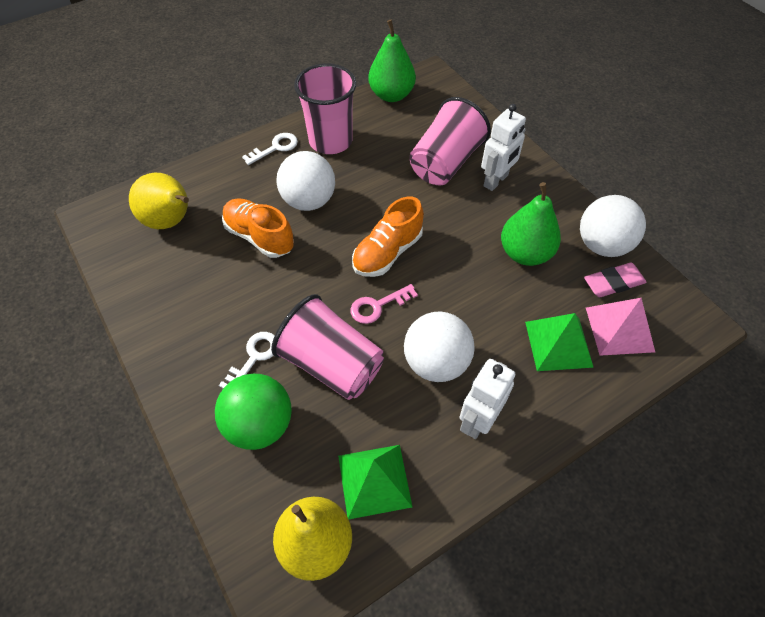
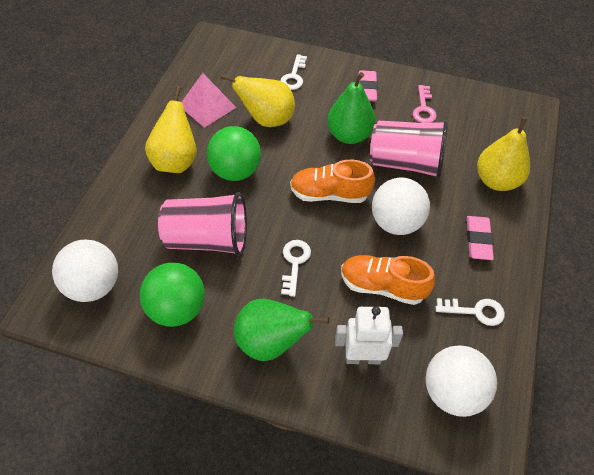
green ball: [215,374,292,450] = 1 -> [140,263,205,327] [207,126,261,181] = 2
green pyramid: [338,445,412,520] [525,313,594,371] = 2 -> none = 0
pink cup: [271,294,384,400] [294,63,356,154] [409,97,491,185] = 3 -> [158,192,247,256] [370,120,448,179] = 2
pink eraser: [584,263,646,297] = 1 -> [358,70,378,102] [467,216,494,260] = 2
white key: [219,332,275,388] [242,133,298,165] = 2 -> [280,54,307,90] [281,240,311,297] [436,298,505,326] = 3
white robot: [460,359,515,439] [481,104,526,191] = 2 -> [335,306,403,364] = 1
yellow pear: [129,173,189,229] [273,497,352,581] = 2 -> [145,86,197,173] [220,74,295,127] [477,117,530,191] = 3

